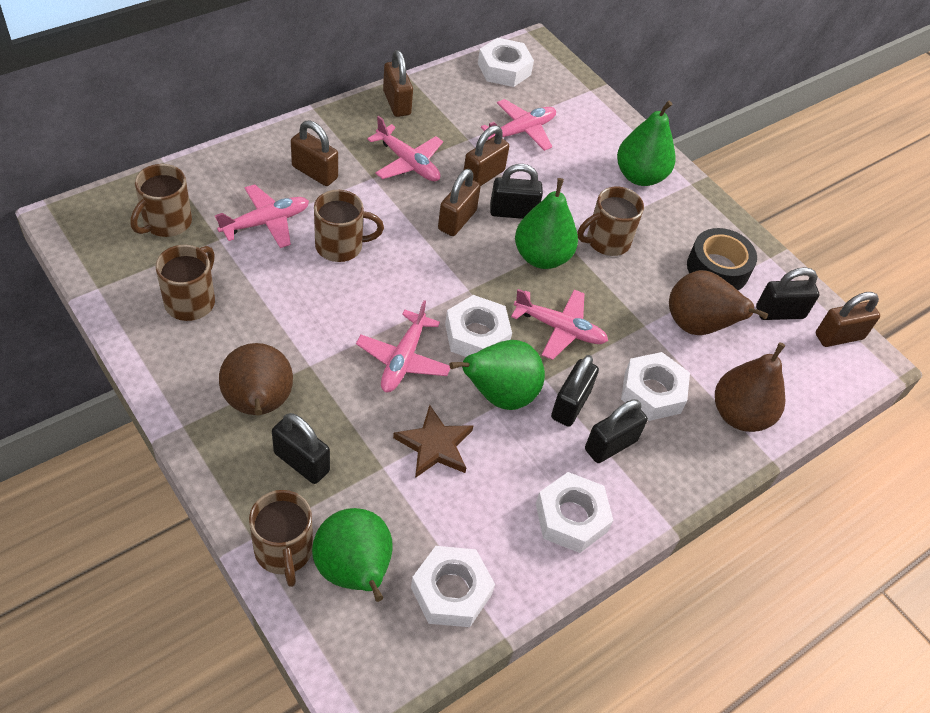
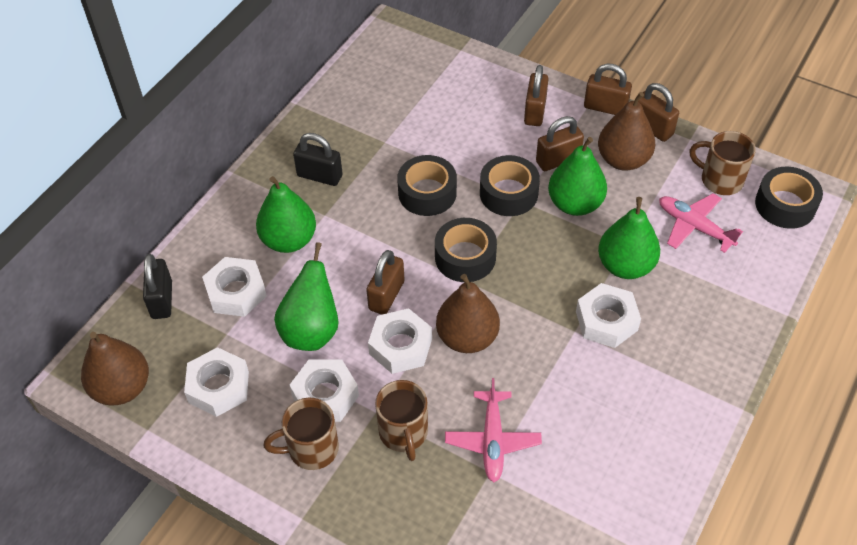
black padlock: [272,413,330,484] [490,164,543,219] [551,355,599,427] [585,399,648,463] [756,267,819,320] = 5 -> [143,254,172,319] [293,133,343,186] = 2
black tape: [687,228,757,290] = 1 -> [397,155,457,216] [435,218,497,282] [480,155,540,216] [755,166,823,229] = 4
brown mug: [130,164,192,237] [155,245,215,321] [249,490,313,587] [314,190,384,262] [577,186,644,256] = 5 -> [263,398,339,470] [375,380,428,461] [690,131,756,195] = 3
brown star: [393,405,474,478] = 1 -> none = 0
pink plane: [215,184,309,248] [356,300,450,392] [367,116,443,181] [481,99,556,151] [511,289,608,360] = 5 -> [445,378,542,482] [659,193,743,253] = 2

